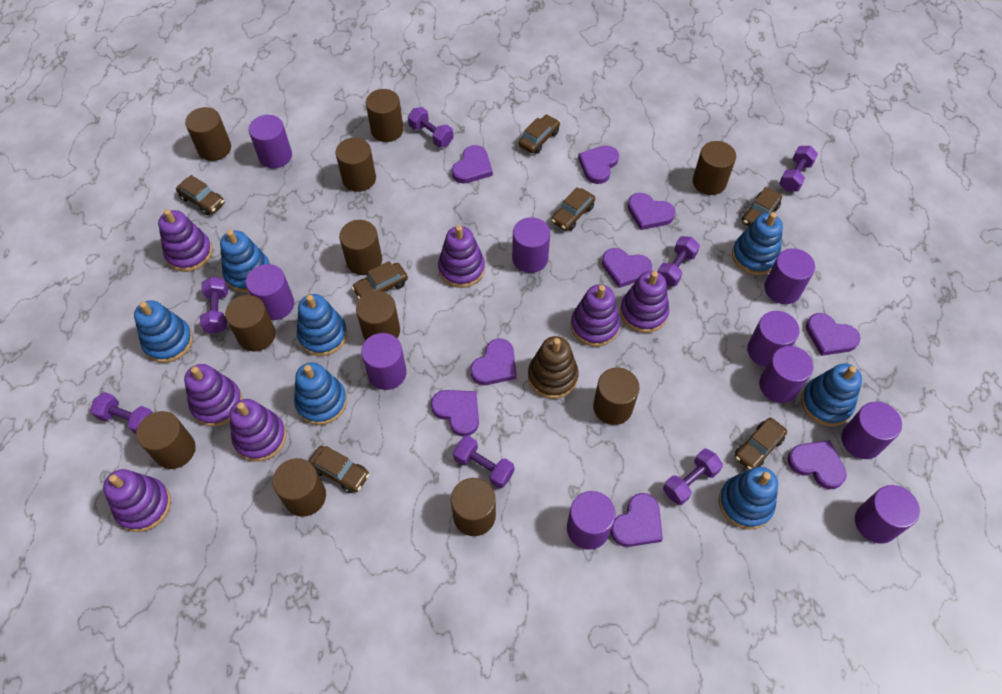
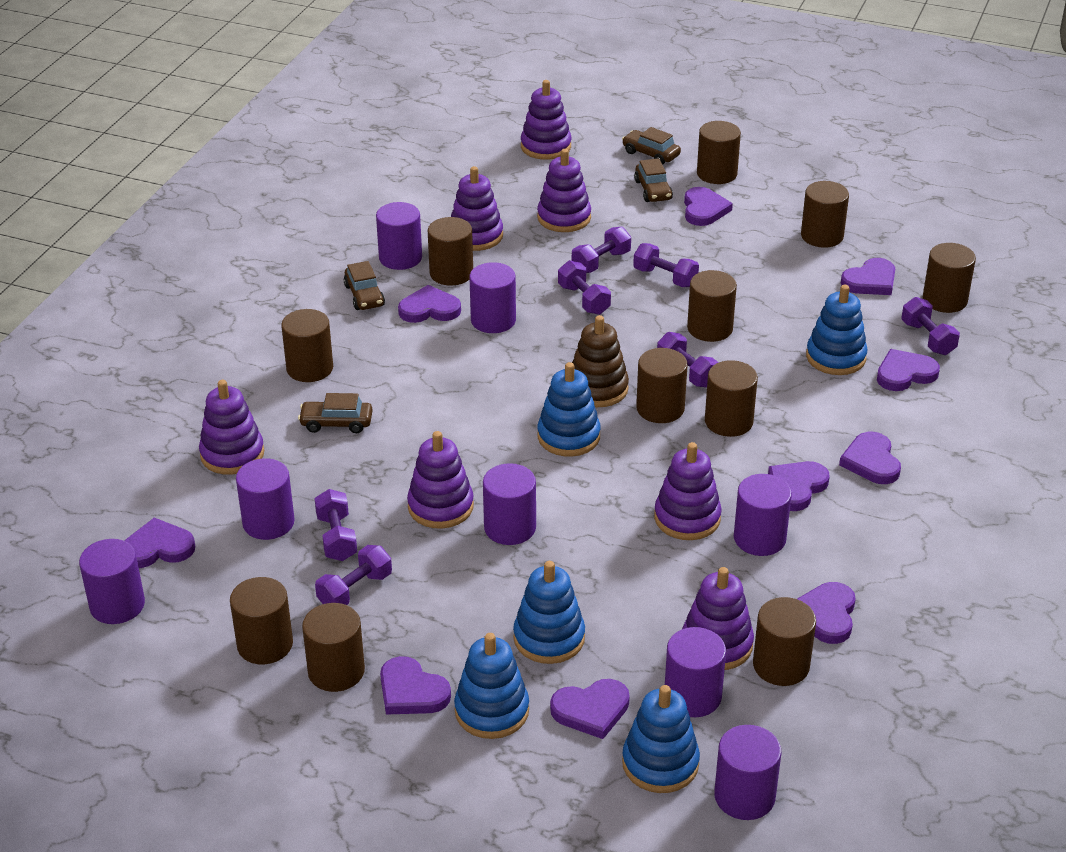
blue stacking toy: [134,300,193,363] [220,230,270,292] [294,362,347,425] [297,294,347,356] [719,467,778,530] [732,212,783,275] [801,363,862,426] = 7 -> [454,633,529,739] [513,561,585,664] [537,362,601,457] [622,685,700,793] [806,285,868,375] = 5
brown car: [176,175,225,215] [309,446,370,493] [352,261,408,299] [519,114,560,154] [551,187,595,231] [735,418,787,470] [742,187,782,227] = 7 -> [298,393,373,433] [344,261,385,310] [622,127,681,165] [634,158,673,202] = 4
purple cylinder: [246,264,294,320] [249,115,292,168] [361,333,407,390] [512,217,550,273] [567,491,615,550] [747,311,800,367] [759,346,813,403] [764,248,815,304] [841,402,902,459] [855,485,920,544] = 10 -> [79,539,145,624] [236,458,295,540] [376,202,422,270] [469,262,516,333] [483,463,536,545] [665,627,726,717] [714,725,781,820] [734,474,792,556] = 8
purple heart: [431,390,479,437] [452,145,493,184] [470,339,517,385] [578,145,619,184] [602,248,652,288] [611,493,663,547] [628,193,676,230] [787,440,847,489] [806,313,861,356] = 9 -> [124,518,195,568] [380,656,451,715] [398,285,461,323] [550,679,630,739] [684,187,733,226] [768,461,830,511] [797,582,856,644] [839,432,901,484] [841,258,895,295] [877,349,940,391] = 10

